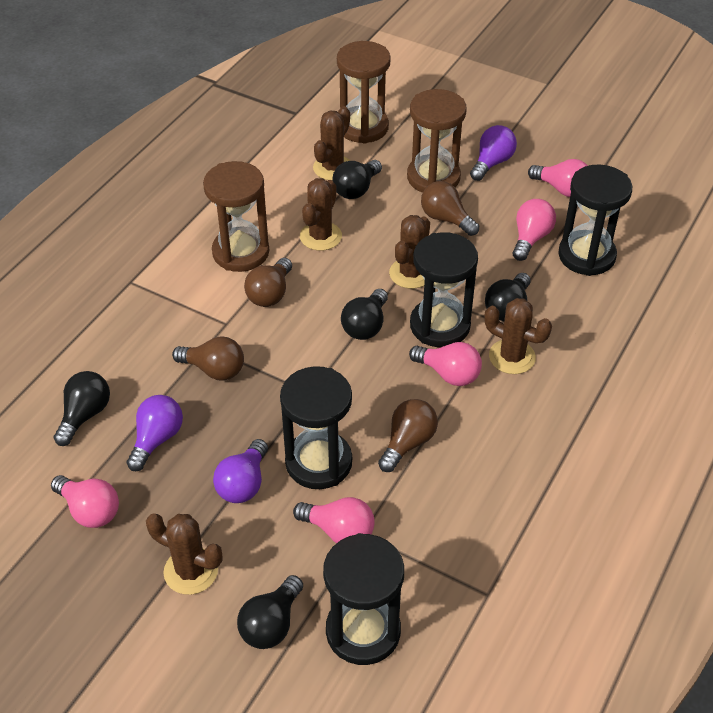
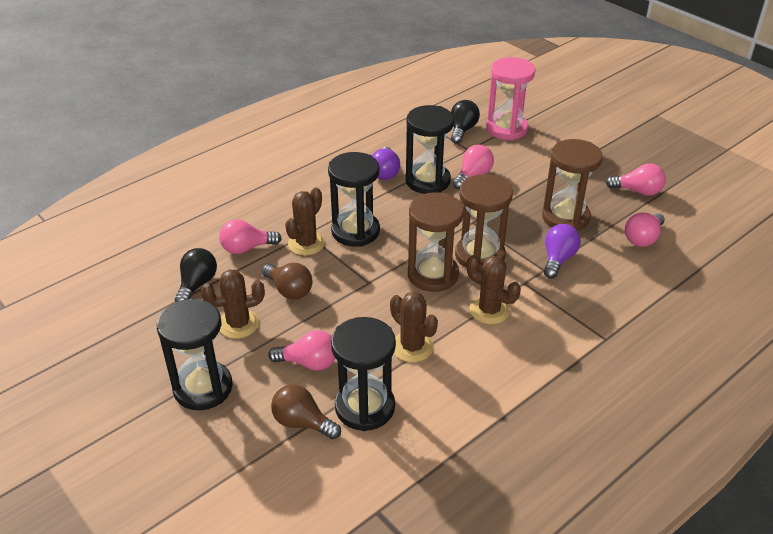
black light bulb: [54,371,110,446] [237,575,303,649] [332,160,382,199] [341,289,388,340] [485,273,531,321] = 5 -> [175,248,217,302] [451,100,480,144] = 2
brown cactus: [146,514,223,595] [300,178,342,251] [313,106,350,180] [389,215,430,289] [484,298,552,374] = 5 -> [201,269,265,339] [285,187,325,255] [390,292,438,362] [467,255,521,324] = 4
brown light bulb: [172,337,244,381] [244,258,292,307] [378,399,438,472] [421,181,479,236] = 4 -> [262,263,313,299] [271,384,341,439] = 2
pink hourglass: none = 0 -> [486,57,535,140] = 1
purple light bulb: [127,395,183,471] [213,439,268,503] [470,125,517,181] = 3 -> [372,147,400,180] [544,224,581,279] = 2

